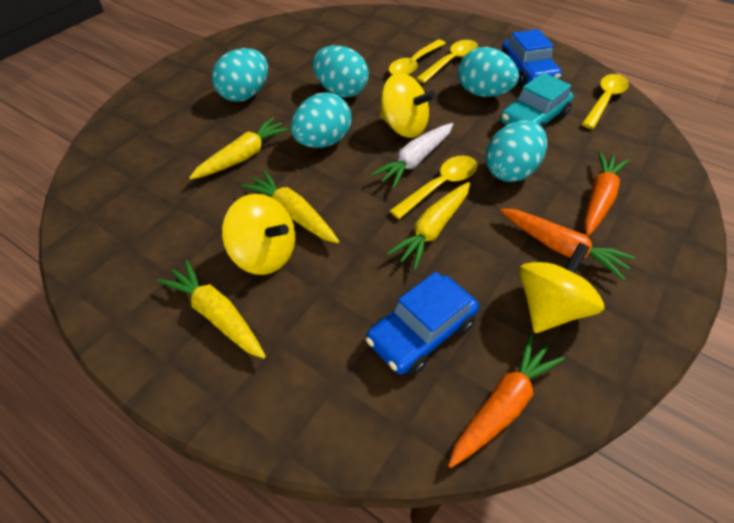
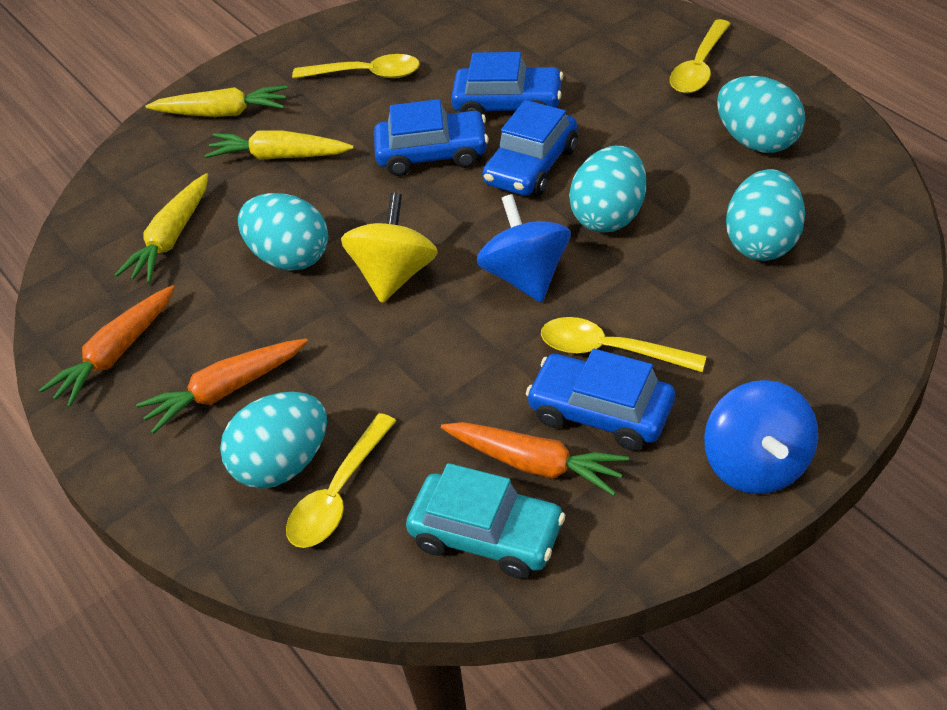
blue car: [366,272,479,376] [501,29,562,87] = 2 -> [374,99,489,176] [451,52,563,115] [482,100,578,197] [526,349,675,451] = 4
blue spinning top: none = 0 -> [476,194,571,303] [704,380,818,494] = 2
white carrot: [371,123,453,189] = 1 -> none = 0
yellow carrot: [157,259,266,359] [189,117,291,180] [241,170,340,243] [387,182,470,270] = 4 -> [115,173,208,283] [145,85,288,117] [204,130,354,160] = 3
yellow spinning top: [222,194,295,275] [380,73,435,138] [519,243,604,333] = 3 -> [341,193,438,303] = 1

